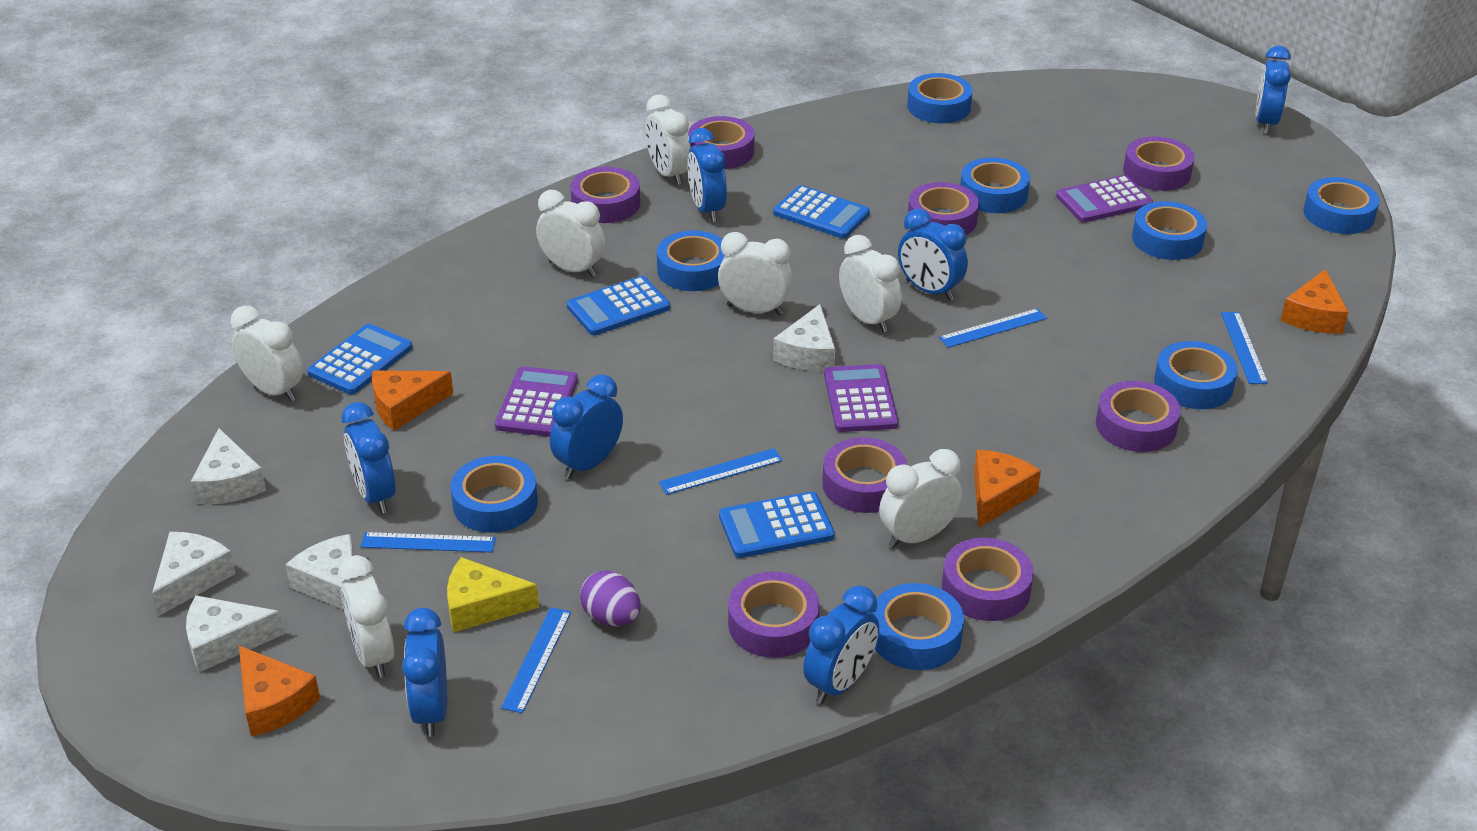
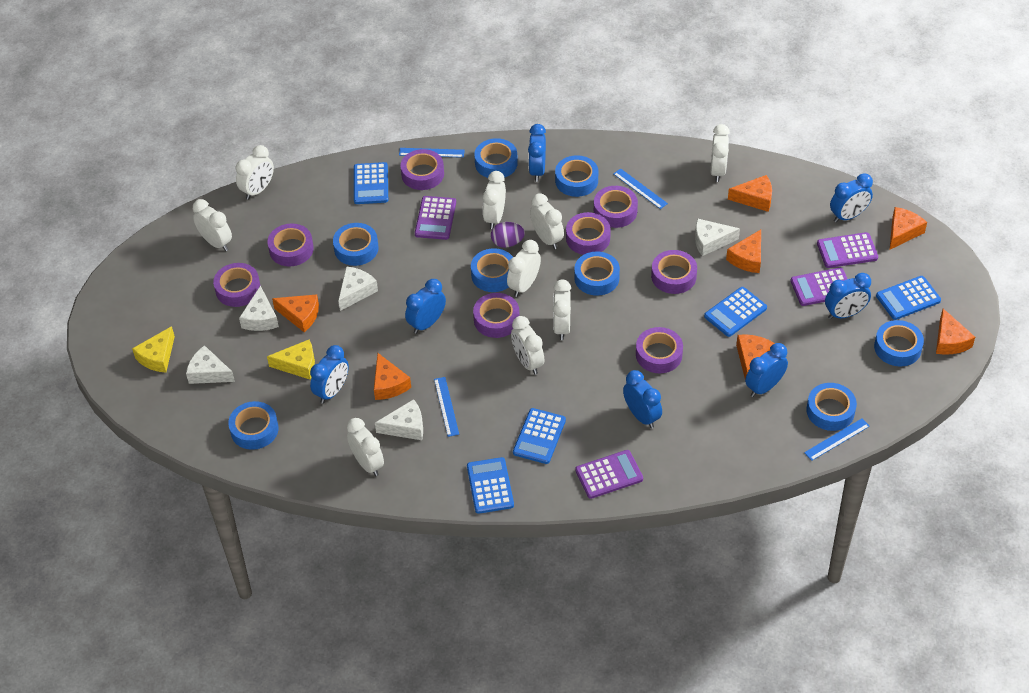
blue calculator: [307,324,412,394] [567,276,670,335] [719,491,835,558] [773,185,870,238] = 4 -> [354,162,388,204] [467,457,514,514] [513,408,566,464] [704,287,767,337] [876,276,941,320] = 5
blue ruler: [360,532,496,552] [501,607,571,713] [659,448,783,495] [939,308,1047,348] [1221,312,1268,384] = 5 -> [399,148,465,158] [434,377,459,437] [613,168,668,209] [804,418,870,461] = 4
orange cheese: [239,646,320,737] [372,370,453,431] [974,450,1041,528] [1281,269,1348,334] = 4 -> [272,294,319,332] [374,353,411,400] [726,230,761,273] [728,175,772,212] [736,334,775,379] [890,207,927,250] [936,309,975,355] = 7
purple calculator: [495,366,578,437] [824,364,899,432] [1056,175,1153,222] = 3 -> [415,196,456,240] [575,450,643,499] [791,268,847,306] [817,232,878,268] = 4
white clock: [231,305,303,401] [338,555,394,678] [536,190,605,277] [645,95,691,185] [718,232,793,315] [839,235,902,333] [879,449,962,548] = 7 -> [193,199,232,251] [236,145,274,200] [347,418,384,476] [483,171,506,229] [507,240,541,297] [511,316,544,375] [530,193,564,249] [553,279,571,340] [711,124,730,182] = 9
yellow cheese: [447,557,539,632] = 1 -> [132,326,175,373] [267,340,315,380] = 2

